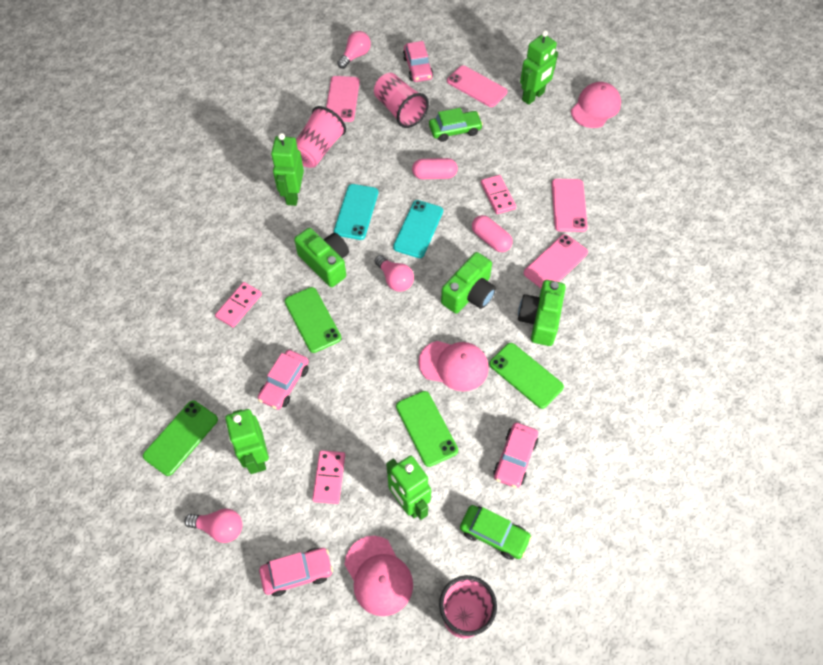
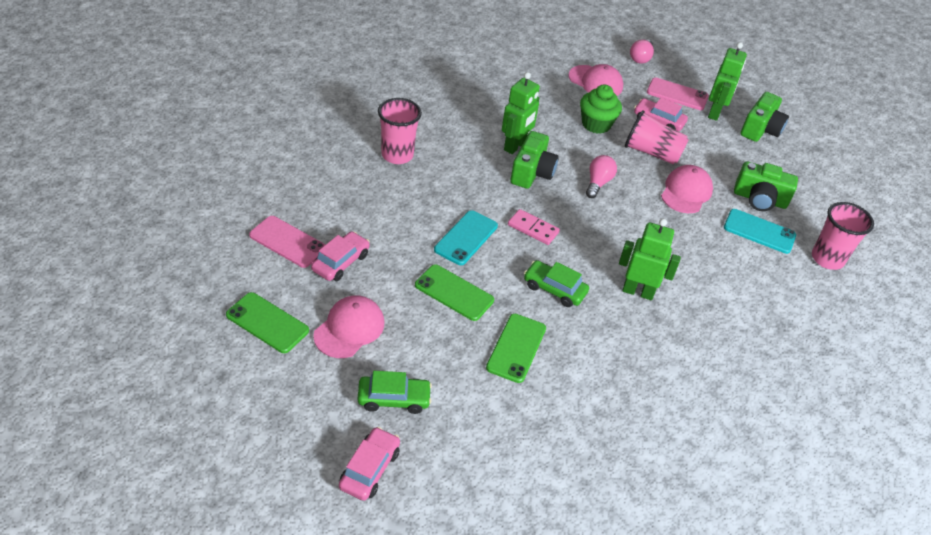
green cupcake: none = 0 -> [580,85,622,134] = 1
green phone: [143,401,218,476] [285,287,341,353] [396,391,458,467] [489,343,564,409] = 4 -> [226,292,309,353] [415,264,494,321] [486,314,546,383] = 3
green robot: [225,409,269,474] [271,133,304,206] [386,455,431,520] [520,30,558,105] = 4 -> [502,72,540,154] [619,219,681,300] [708,42,747,121] = 3
pink capsule: [412,158,458,179] [472,215,513,252] = 2 -> none = 0
pink car: [258,350,309,410] [259,548,333,597] [403,41,434,82] [493,423,538,488] = 4 -> [311,231,370,281] [339,427,400,501] [634,98,688,131] = 3
pink domino: [215,282,262,328] [312,450,345,504] [481,175,516,214] = 3 -> [508,209,560,245] = 1
pink light bulb: [184,509,242,543] [337,31,371,69] [375,255,414,292] = 3 -> [586,155,617,198] [630,40,654,64] = 2
pink phone: [326,76,360,122] [447,65,508,107] [524,234,588,288] [552,179,588,232] = 4 -> [249,216,325,268] [647,77,709,110] = 2

